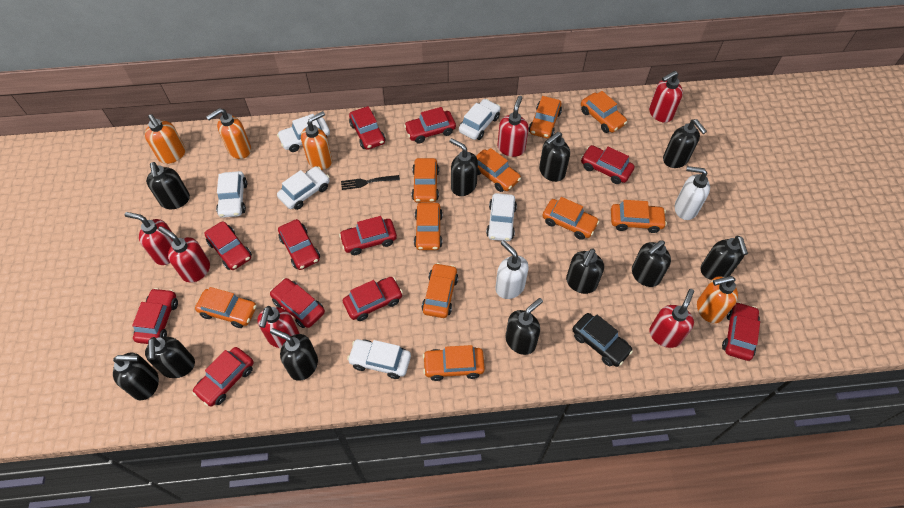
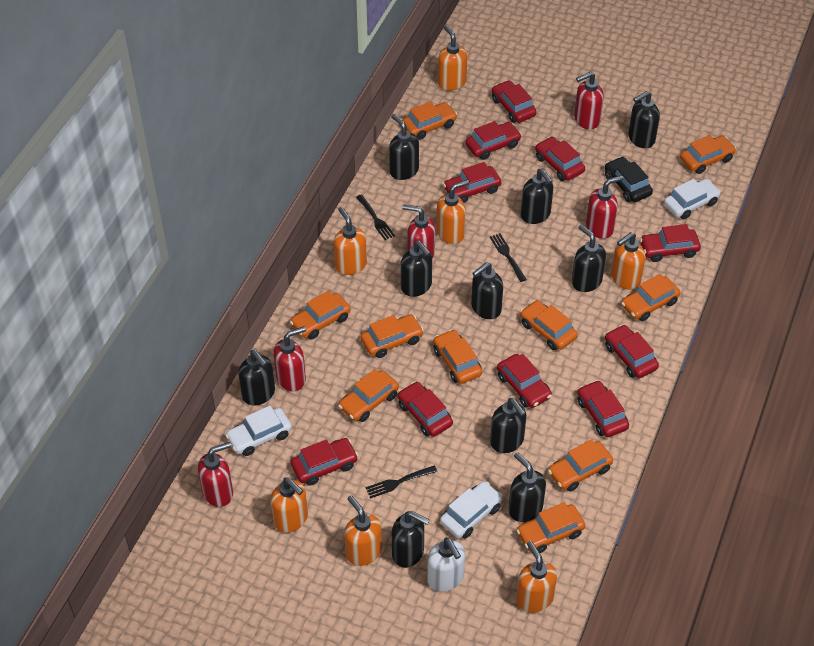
black fork: [341,175,400,190] = 1 -> [356,194,395,240] [366,465,437,499] [490,233,527,282] = 3
black soap dispenser: [113,353,159,400] [145,337,195,378] [146,162,190,209] [270,328,318,381] [449,138,478,196] [505,298,543,355] [539,132,570,182] [566,248,604,294] [632,240,671,287] [663,119,707,168] [700,236,748,280] = 11 -> [238,350,275,405] [389,114,419,180] [392,511,430,568] [401,241,432,297] [471,262,503,319] [490,398,526,453] [509,452,546,522] [521,168,553,224] [572,224,606,292] [628,91,660,148] = 10
orange soap dispenser: [145,114,185,164] [206,108,251,159] [301,111,332,170] [697,276,738,323] = 4 -> [271,477,308,533] [334,207,367,275] [344,495,382,566] [437,180,469,244] [438,25,468,90] [516,541,557,613] [611,232,645,290] = 7
red car: [132,288,178,344] [192,347,254,406] [204,221,252,270] [270,278,325,328] [278,219,320,270] [339,216,397,255] [343,277,403,321] [349,106,385,150] [404,107,456,144] [581,145,635,184] [722,302,760,361] = 11 -> [291,438,358,486] [398,381,453,437] [443,162,501,203] [465,121,522,160] [492,80,537,123] [497,354,552,408] [535,137,585,181] [577,380,629,437] [605,325,659,378] [640,224,701,262] = 10
red soap dispenser: [124,212,173,265] [158,226,210,283] [257,306,300,348] [497,96,529,157] [649,71,683,123] [649,289,694,348] = 6 -> [198,442,233,507] [273,326,306,391] [402,204,435,259] [574,72,604,129] [586,175,624,239] = 5
white car: [216,171,247,218] [277,114,330,152] [277,166,330,210] [347,339,411,379] [459,99,500,140] [486,193,517,241] = 6 -> [225,406,292,456] [440,481,503,539] [664,179,721,219] = 3
white soap dispenser: [495,240,529,299] [675,166,710,220] = 2 -> [427,538,465,592] = 1

